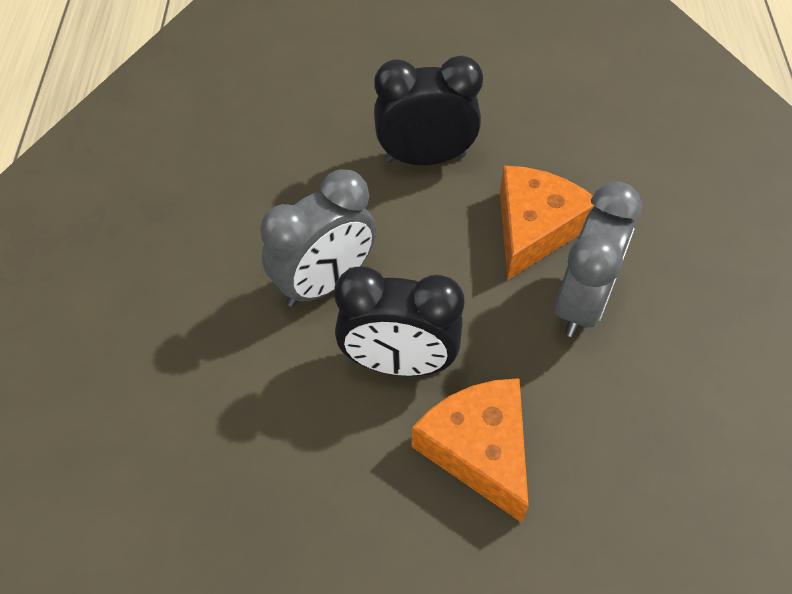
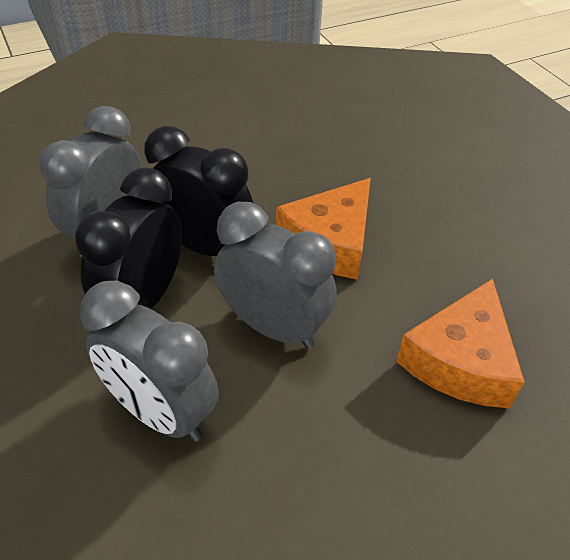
grey clock: [260,169,376,307] [555,182,642,337] = 2 -> [39,106,142,257] [80,281,219,442] [214,202,336,349] = 3

